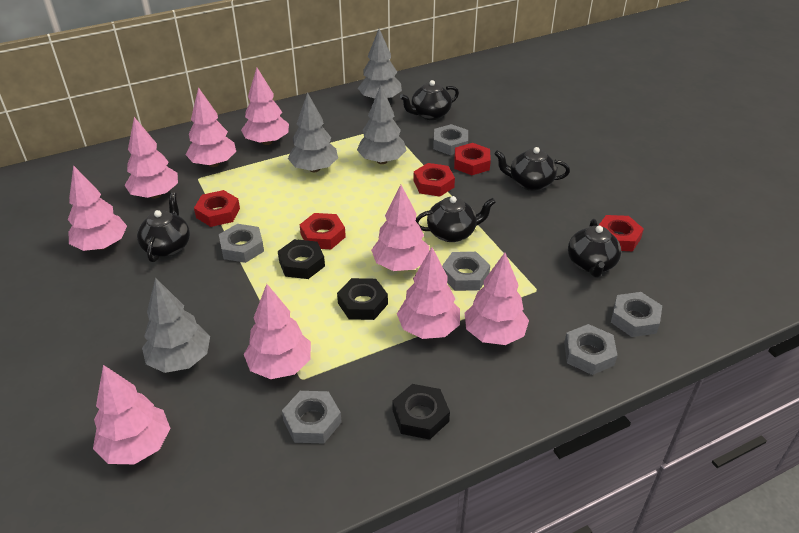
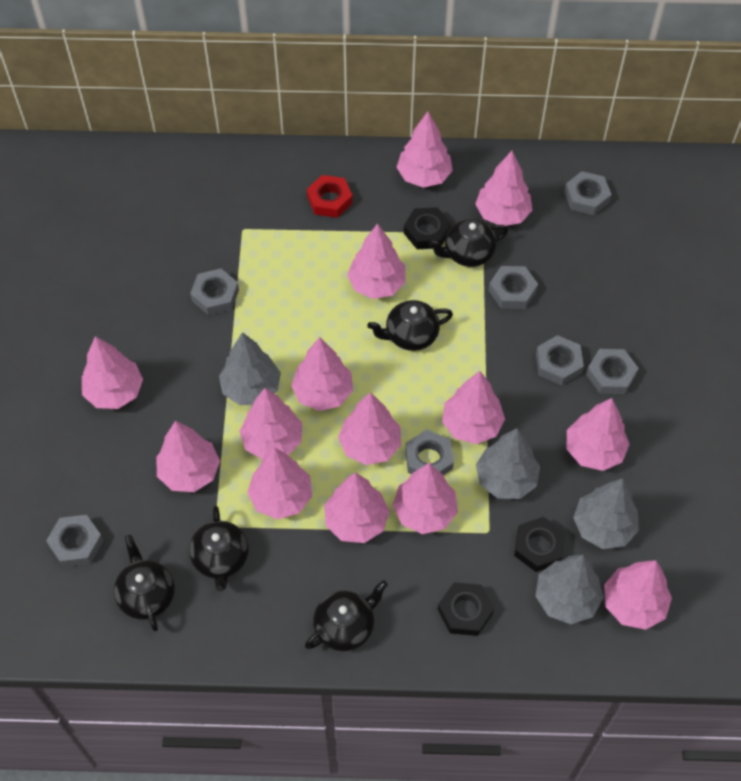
grey nut: [219,224,264,263] [282,391,342,444] [433,124,468,155] [442,252,490,291] [564,324,617,375] [611,292,662,337] = 6 -> [46,515,104,567] [190,269,239,315] [405,430,454,475] [489,266,538,309] [536,335,584,385] [564,171,612,215] [586,349,639,394] = 7
pink tree: [68,165,127,251] [93,365,170,464] [124,117,178,199] [186,87,236,167] [241,68,289,145] [244,284,311,379] [371,185,429,271] [397,247,460,339] [465,253,529,345] = 9 -> [82,336,143,409] [156,421,220,492] [239,388,302,459] [247,447,312,519] [291,337,353,411] [324,472,389,543] [338,392,401,465] [347,223,406,299] [392,463,458,534] [397,111,453,188] [442,371,505,444] [475,151,532,226] [567,398,630,471] [604,560,672,630] = 14
red nut: [194,190,240,227] [300,213,346,249] [414,163,455,196] [454,143,491,175] [598,215,644,251] = 5 -> [307,175,353,218] = 1

